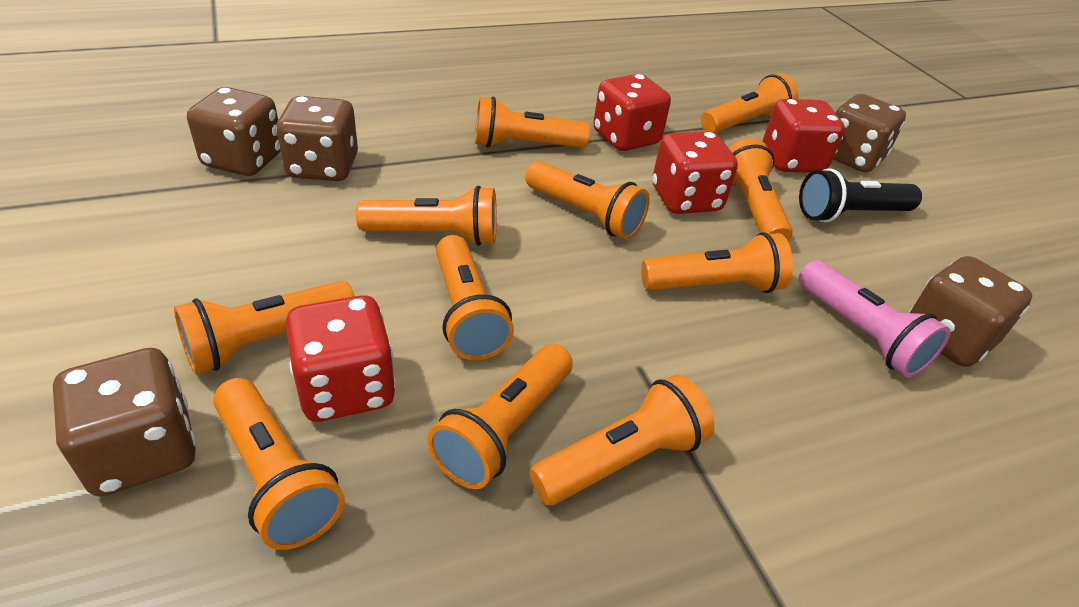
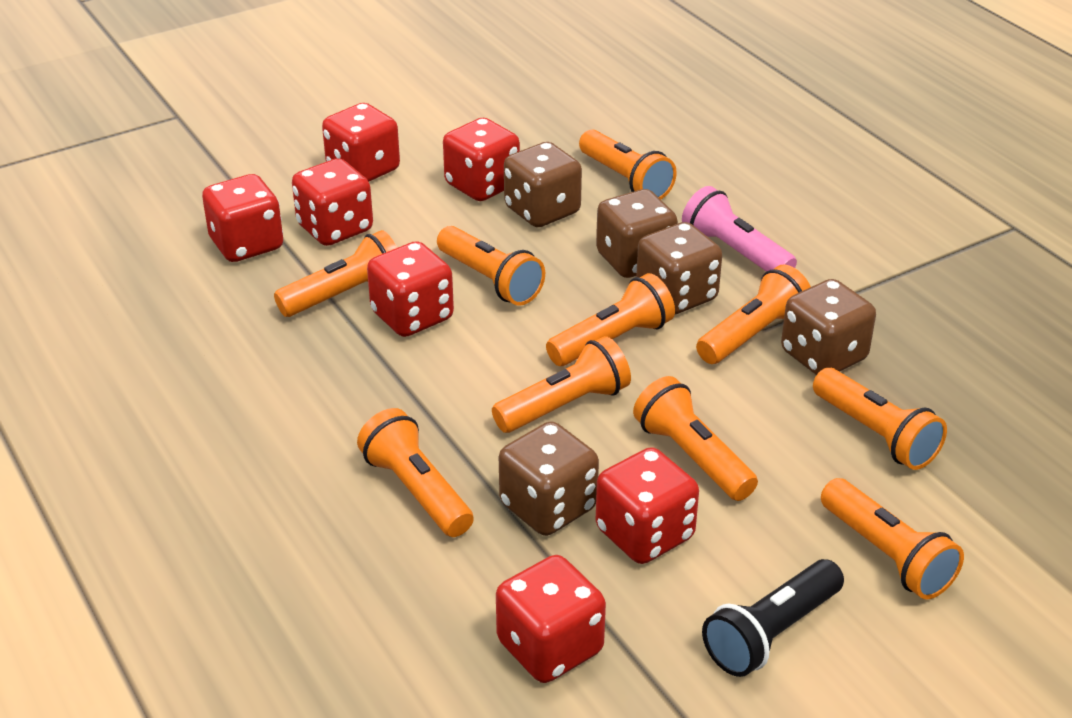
orange flashlight: [174,281,355,374] [213,378,345,550] [356,186,497,246] [427,344,573,489] [436,235,514,360] [475,97,591,148] [525,161,650,239] [530,374,714,505] [641,232,793,293] [701,73,798,133] [729,138,793,241] = 11 -> [274,230,397,317] [357,408,474,537] [437,226,545,306] [492,336,631,433] [546,273,675,366] [579,130,677,199] [633,376,758,501] [696,264,811,364] [813,368,947,470] [821,478,964,599] = 10
red dice: [286,295,396,422] [593,74,671,151] [652,131,738,214] [763,99,845,173] = 4 -> [202,174,283,262] [292,158,373,246] [322,103,400,182] [367,241,454,337] [443,118,520,201] [496,555,606,683] [596,447,699,564] = 7

